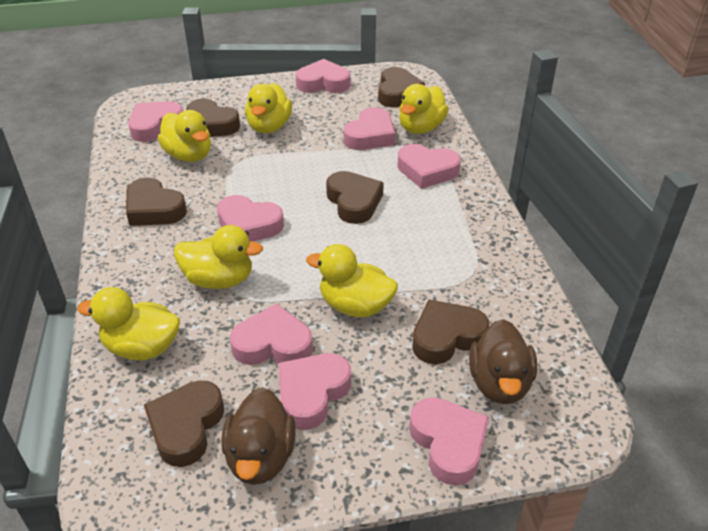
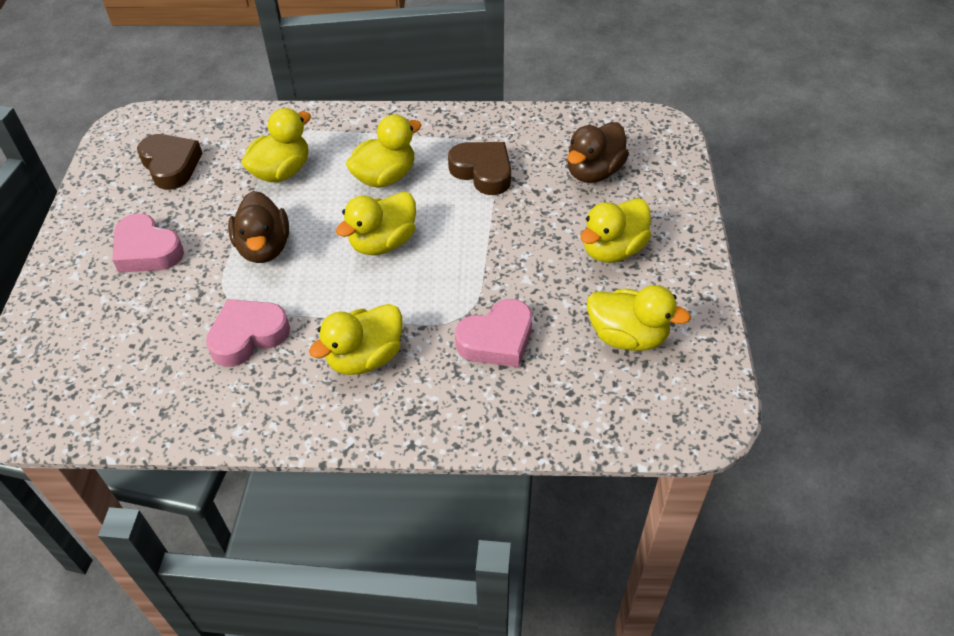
brown heart: [126,178,187,226] [144,381,224,467] [186,99,240,137] [326,171,384,224] [378,67,425,107] [412,299,489,364] = 6 -> [137,134,202,190] [448,142,511,195] = 2
pink heart: [128,101,183,142] [217,195,284,241] [230,304,313,365] [278,353,351,430] [295,59,350,93] [343,107,395,150] [397,144,461,189] [409,397,489,485] = 8 -> [112,213,184,273] [206,299,290,367] [455,299,532,367] = 3

